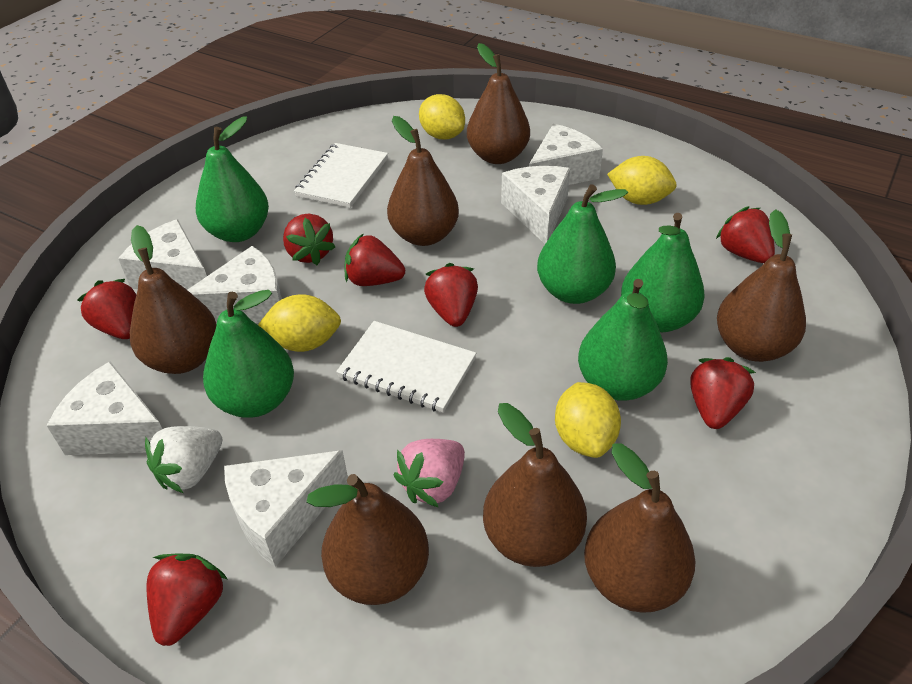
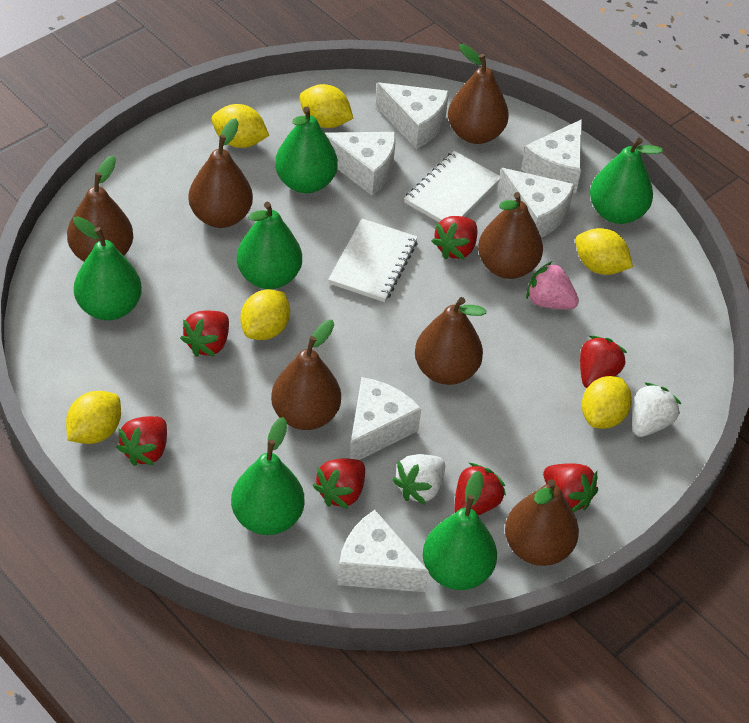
green pear: [196,116,269,242] [203,290,294,418] [537,184,628,304] [578,279,668,401] [621,213,705,332] = 5 -> [73,216,142,320] [231,417,305,535] [237,202,302,289] [275,107,338,193] [423,471,497,590] [590,138,663,224] = 6
white strawberry: [145,426,222,493] = 1 -> [392,454,445,505] [632,382,681,437] = 2
yellow lemon: [258,294,341,352] [419,94,465,139] [555,382,621,458] [607,156,677,205] = 4 -> [66,391,121,444] [211,104,269,148] [240,289,290,340] [299,84,353,128] [575,228,633,275] [582,376,632,429] = 6

